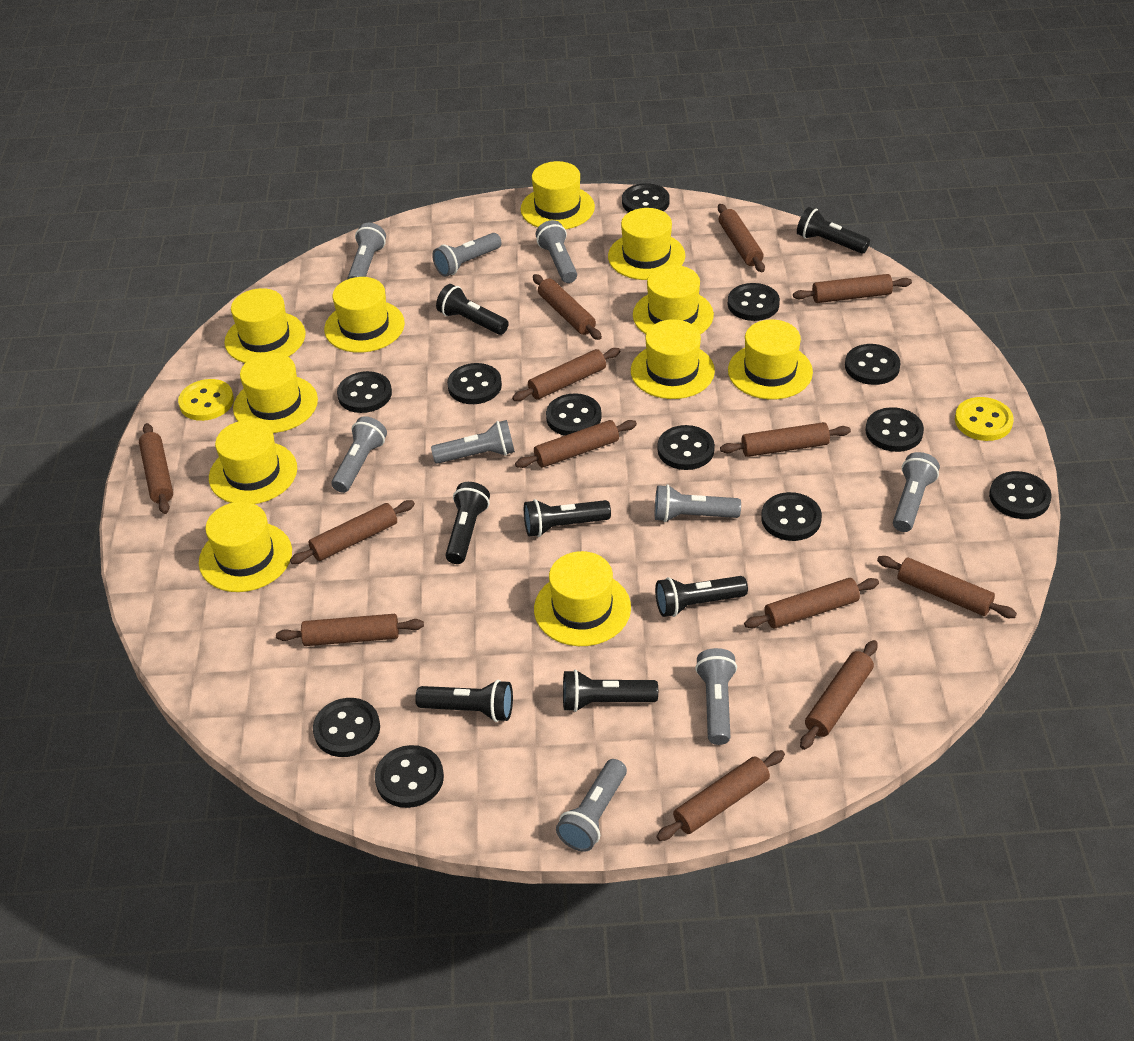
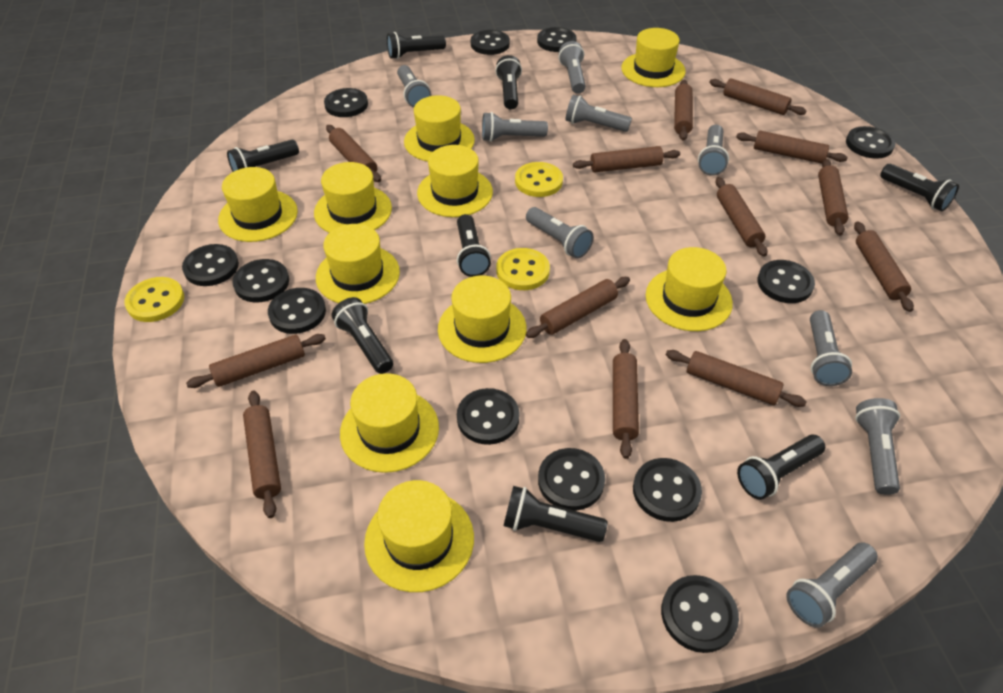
black flashlight: [415,680,513,722] [436,284,509,335] [445,482,490,564] [524,499,611,537] [563,670,658,712] [655,576,748,617] [797,207,870,254] = 7 -> [227,140,299,172] [332,297,393,374] [387,32,446,59] [457,214,491,277] [495,55,522,110] [504,486,608,542] [737,434,825,500] [880,164,959,211] = 8
yellow button: [178,379,234,421] [955,397,1014,441] = 2 -> [125,277,184,322] [496,248,550,290] [515,162,563,197] = 3
yellow hat: [199,502,292,592] [209,420,297,504] [224,288,305,363] [233,353,318,433] [324,277,405,353] [521,161,595,229] [534,551,631,646] [608,208,685,280] [631,319,715,399] [633,265,714,334] [728,320,813,399] = 11 -> [218,167,298,242] [314,162,392,233] [316,224,400,304] [340,373,439,473] [364,480,474,592] [404,95,475,162] [417,145,493,217] [438,275,527,363] [621,28,686,87] [646,247,733,331] = 10

